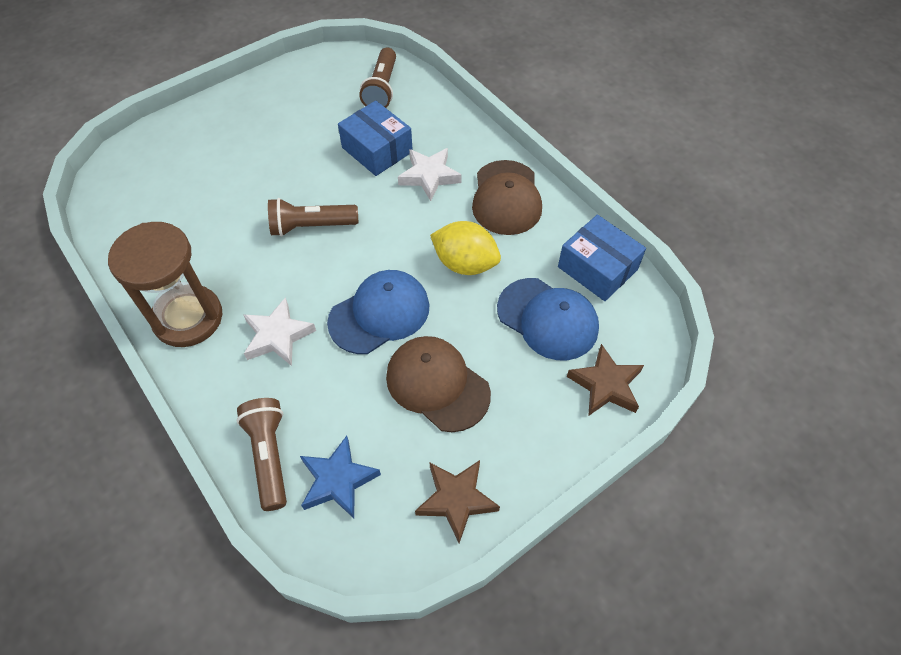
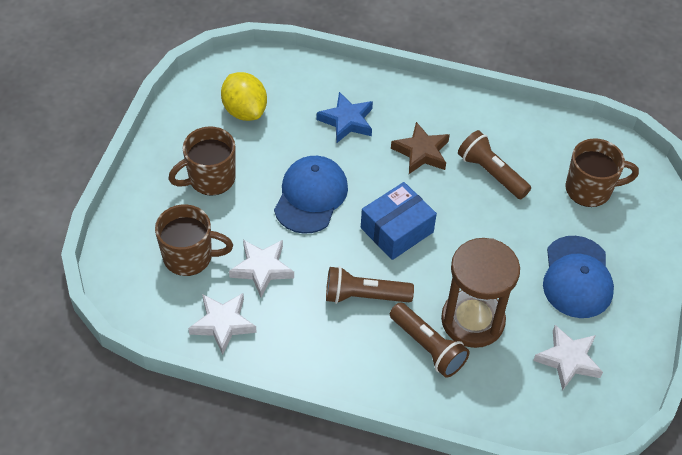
blue box: [338,101,413,176] [558,215,646,301] = 2 -> [361,182,437,260] = 1
brown cap: [386,336,491,432] [472,160,542,235] = 2 -> none = 0
brown mug: none = 0 -> [155,204,233,276] [168,126,236,196] [565,138,639,207] = 3
brown star: [415,460,500,543] [567,344,644,416] = 2 -> [391,122,450,174] = 1
white star: [244,297,316,366] [398,148,462,201] = 2 -> [188,293,257,355] [229,240,294,297] [533,325,603,391] = 3

